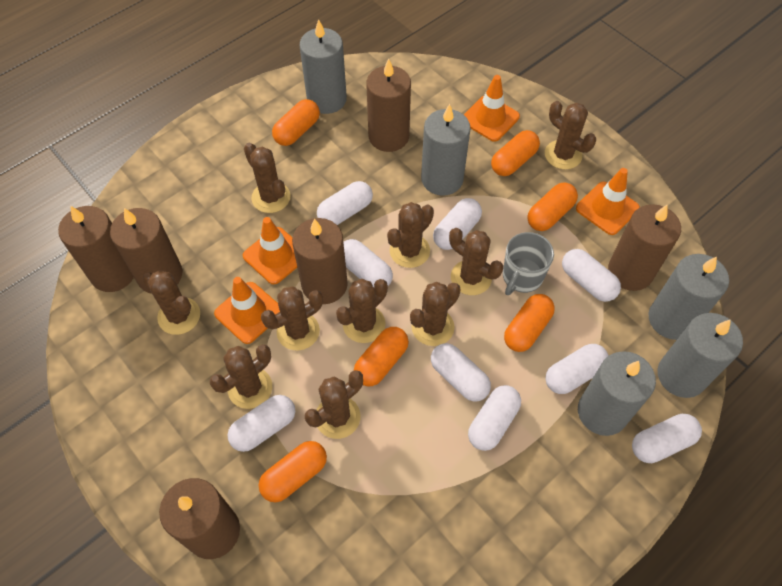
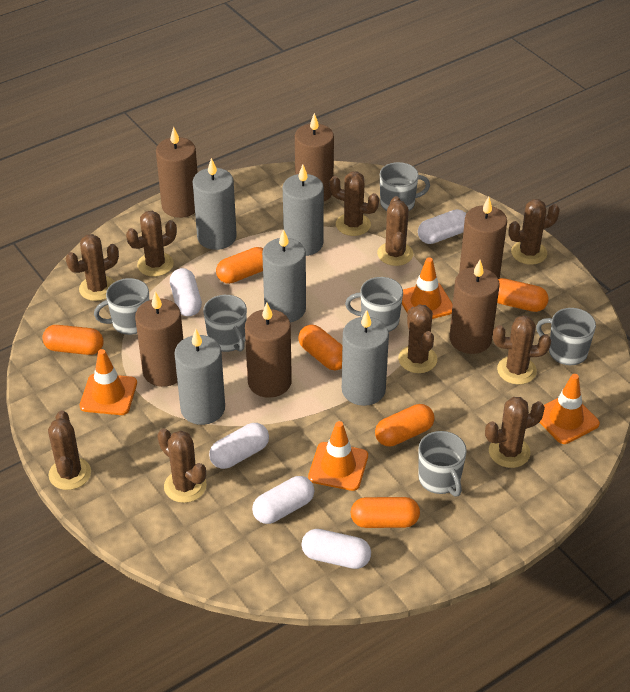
grey mug: [503,232,554,295] = 1 -> [94,278,149,335] [203,295,247,352] [345,277,403,332] [380,162,430,211] [419,431,467,497] [536,308,596,365] = 6
white capsule: [228,395,295,452] [317,181,373,225] [343,239,393,287] [431,343,491,401] [433,198,482,250] [468,385,521,451] [545,344,609,394] [562,249,621,302] [632,414,702,463] = 9 -> [170,268,202,316] [209,423,269,469] [252,476,314,524] [301,529,371,569] [418,209,466,244] = 5

